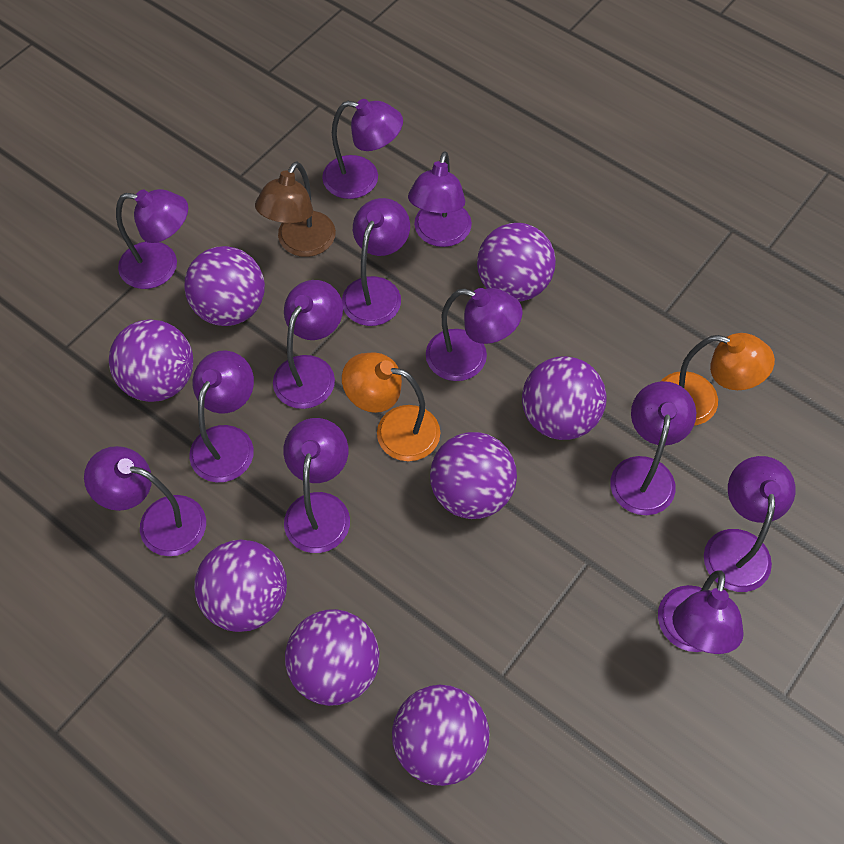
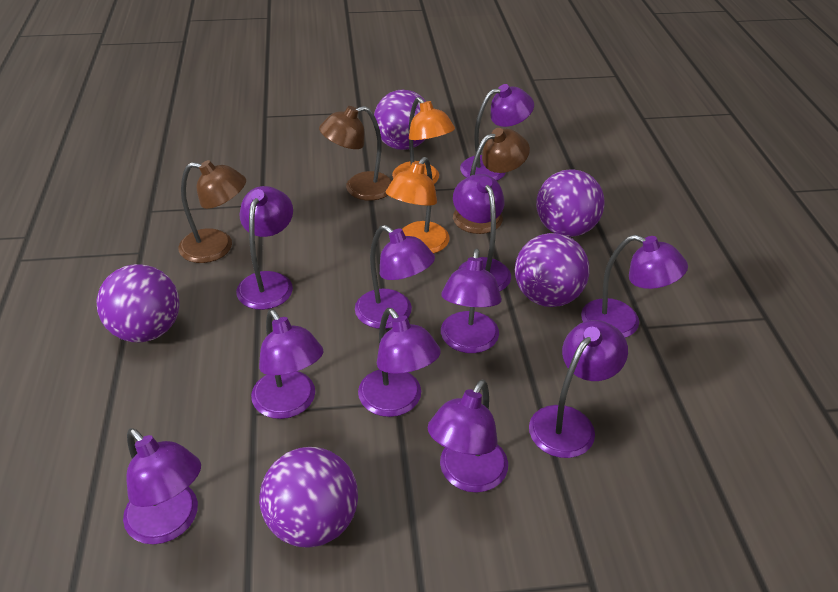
brown lamp: [255,162,336,257] = 1 -> [178,160,246,263] [319,106,392,201] [453,128,530,234] = 3
purple ball: [109,319,193,402] [184,246,265,326] [194,540,287,632] [285,609,379,706] [392,685,489,786] [430,432,517,519] [477,223,556,302] [522,356,607,440] = 8 -> [96,264,180,343] [259,447,358,548] [374,90,426,150] [515,233,589,307] [536,169,605,237] = 5
purple lamp: [84,446,206,556] [116,189,188,289] [189,351,254,483] [273,280,343,409] [283,418,350,553] [322,99,403,199] [342,198,410,326] [408,151,472,247] [426,288,523,381] [610,381,696,515] [658,570,744,654] [704,456,796,592] = 12 -> [123,428,201,544] [236,186,293,310] [251,309,324,419] [355,225,435,329] [358,308,441,417] [428,380,508,493] [441,249,502,353] [453,174,511,291] [460,84,534,181] [529,320,628,458] [581,235,688,338] = 11

